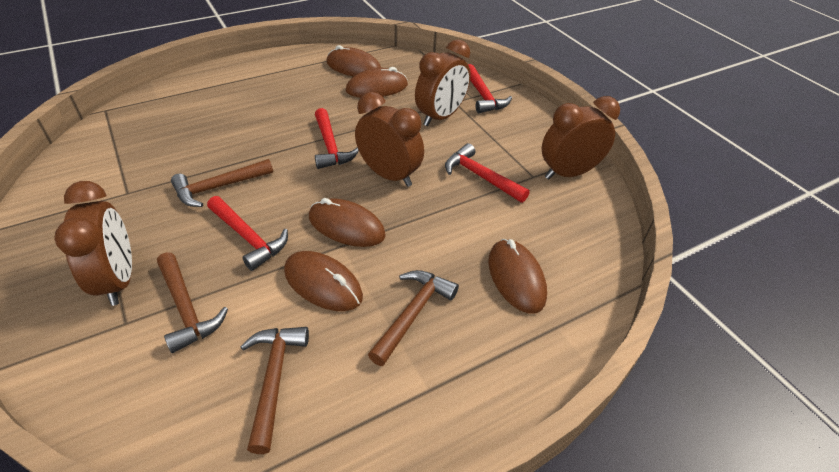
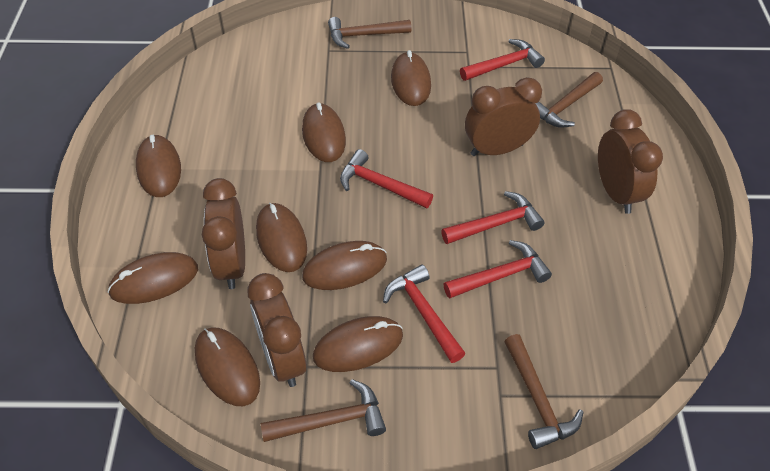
brown mouse: [284,251,363,311] [309,198,386,247] [327,45,381,77] [346,67,408,98] [488,239,547,314] = 5 -> [108,252,198,304] [136,135,181,197] [195,327,260,406] [256,203,307,272] [302,102,346,162] [302,241,387,290] [313,316,403,372] [391,50,431,106] = 8
red hammer: [207,196,288,271] [315,108,359,169] [445,143,530,203] [468,64,512,113] = 4 -> [340,149,433,209] [383,265,466,363] [441,191,545,244] [444,240,552,298] [460,39,545,81] = 5

